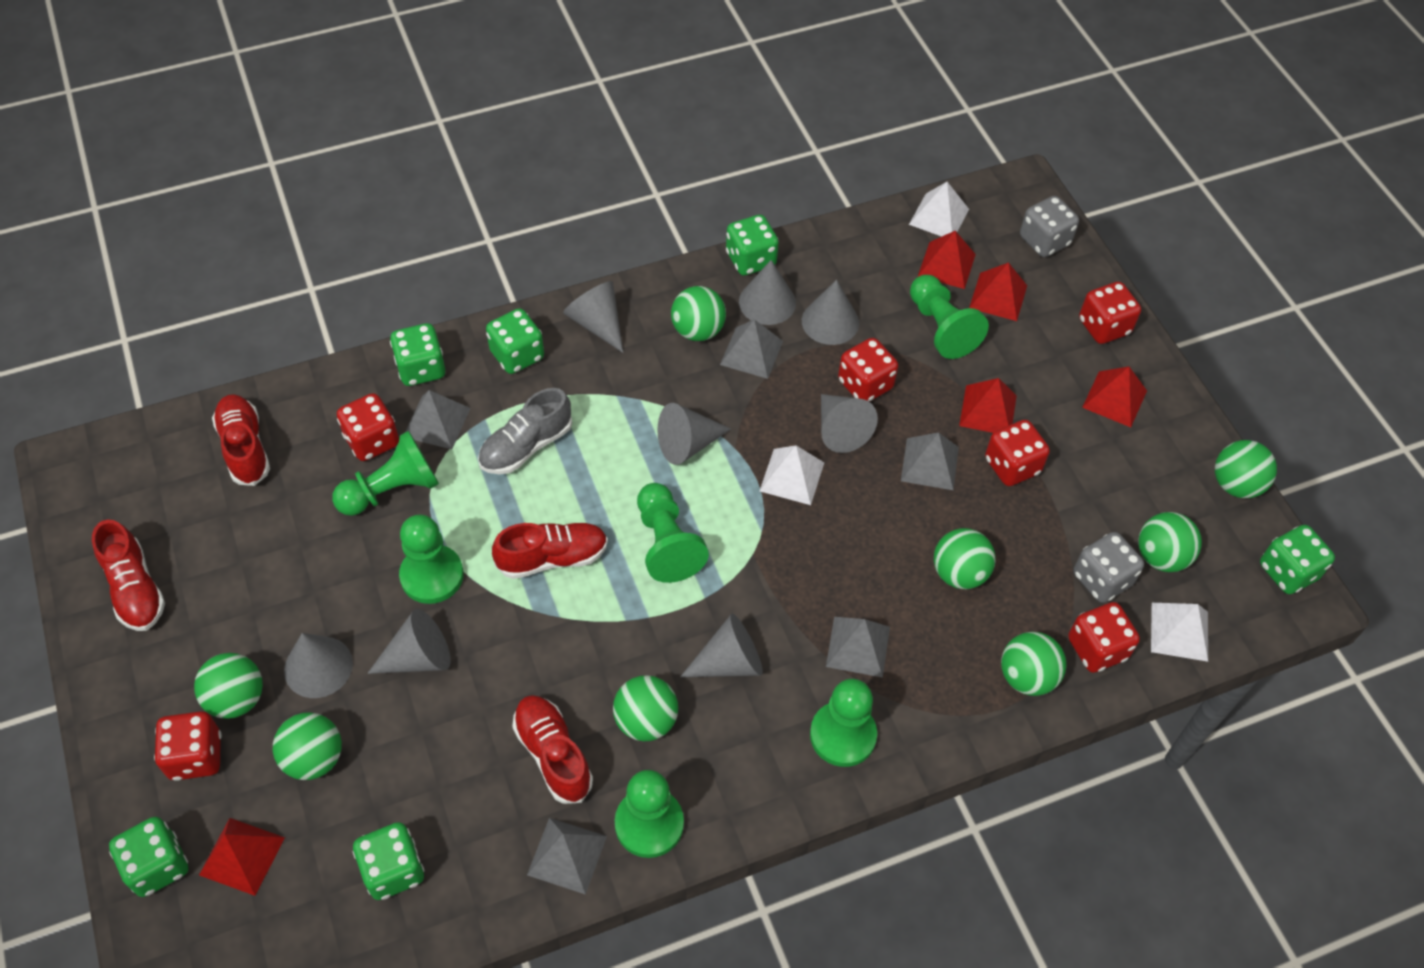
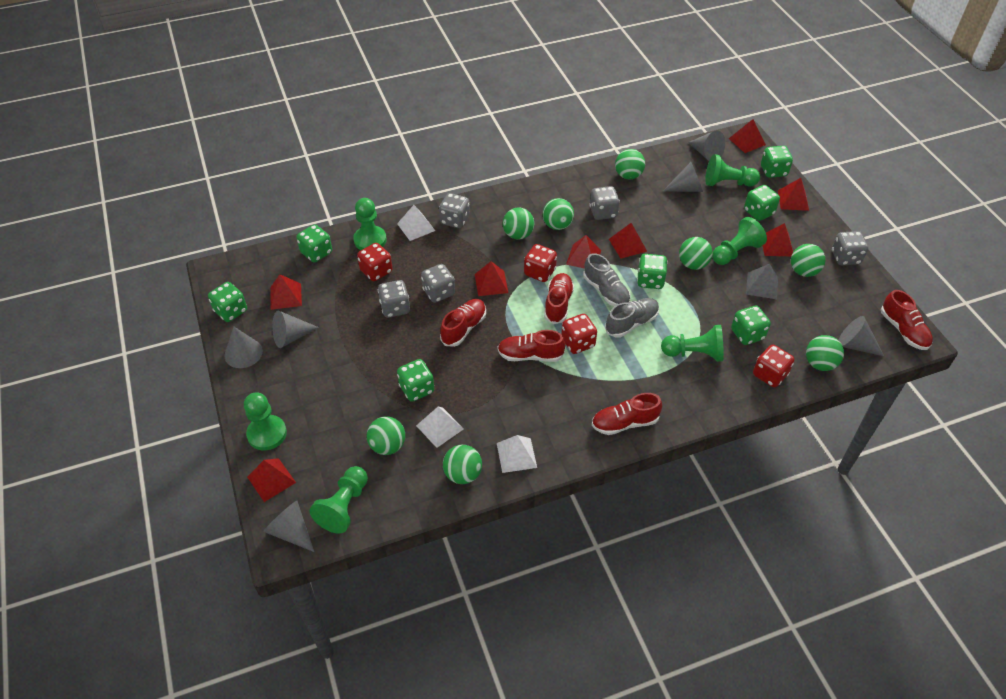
green dice: [109,817,188,897] [353,822,424,900] [390,323,445,386] [486,308,544,374] [726,215,779,276] [1260,525,1335,594] = 6 -> [208,282,247,322] [296,224,332,263] [397,359,434,402] [637,254,667,289] [731,306,771,345] [744,185,780,221] [761,146,793,178] = 7
grey cone: [284,633,353,698] [367,609,451,674] [563,281,623,353] [657,403,731,465] [680,614,763,677] [739,260,796,325] [802,280,859,345] [821,394,878,453] = 8 -> [225,326,263,368] [263,501,314,552] [272,311,319,348] [663,162,703,192] [688,130,725,161] [838,316,884,356] = 6
grey dice: [1020,196,1079,257] [1074,532,1144,603] = 2 -> [378,280,410,318] [421,264,455,303] [439,193,470,228] [589,186,620,220] [832,231,868,265] = 5
grey pyramid: [405,390,471,449] [527,818,607,895] [720,319,783,379] [826,617,890,678] [901,432,959,490] = 5 -> [746,264,778,299] = 1
grey shoe: [478,388,572,474] = 1 -> [583,253,631,307] [605,298,659,337] = 2
red dice: [154,711,222,781] [337,393,399,461] [838,338,898,402] [985,420,1050,486] [1068,602,1140,673] [1079,282,1141,344] = 6 -> [357,243,392,281] [524,244,557,282] [561,314,597,354] [753,345,794,387] = 4
red pyramid: [199,818,285,896] [918,231,976,289] [959,378,1017,433] [969,262,1027,321] [1082,367,1147,427] = 5 -> [247,458,296,502] [270,274,302,310] [475,261,508,296] [566,235,601,268] [609,223,647,258] [729,119,766,153] [763,223,793,256] [778,178,809,211] = 8
red shoe: [92,519,165,631] [212,394,270,486] [492,522,608,579] [512,695,593,804] = 4 -> [440,299,486,347] [497,330,565,362] [544,273,574,324] [592,393,662,435] [881,290,933,350] = 5

